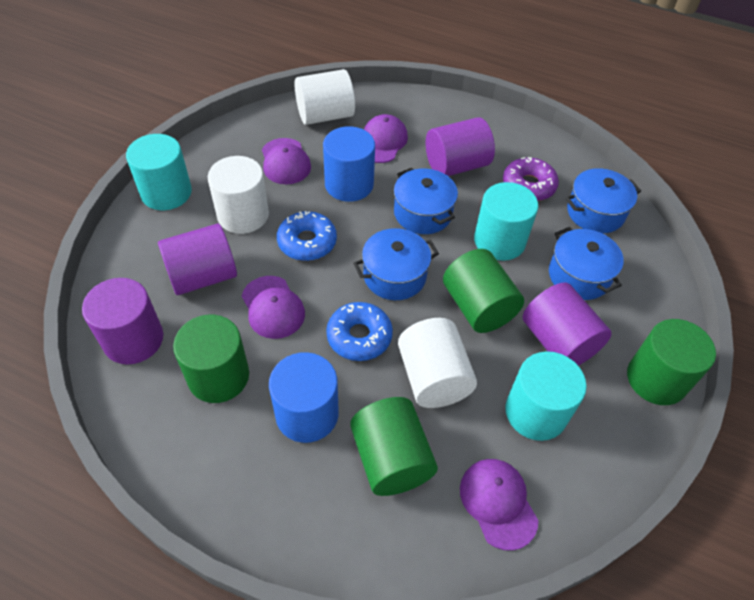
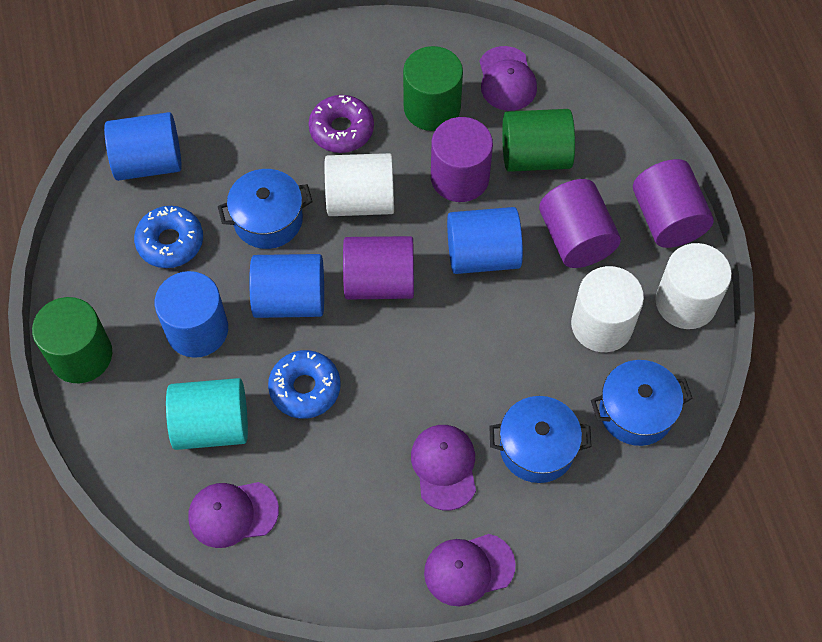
blue cylinder: [269,352,339,443] [323,126,375,202] = 2 -> [104,112,182,181] [155,271,228,358] [249,254,324,318] [447,207,523,274] = 4
blue pot: [353,228,439,300] [394,168,458,234] [549,227,624,300] [565,168,641,233] = 4 -> [218,169,313,249] [489,396,592,483] [591,360,693,446] = 3
green cylinder: [173,315,249,403] [350,397,438,496] [443,249,524,333] [627,319,716,405] = 4 -> [32,297,112,383] [403,46,463,131] [502,109,575,172] = 3
turquoise cylinder: [126,134,192,210] [474,182,538,261] [505,351,587,441] = 3 -> [166,378,248,450] = 1

